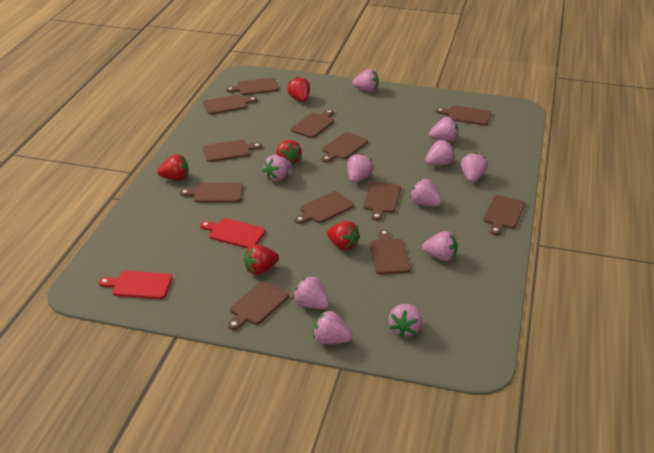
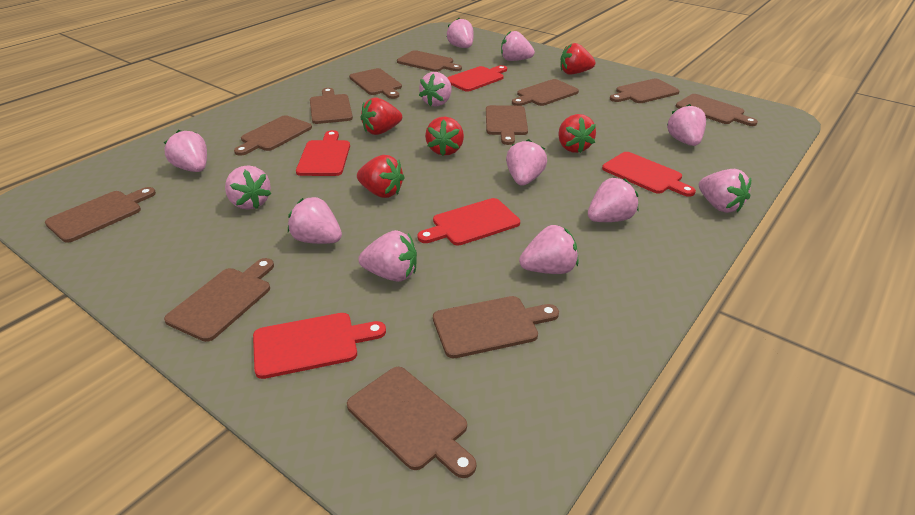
pink strawberry: [263,155,291,181] [293,276,330,309] [313,311,353,344] [347,153,373,183] [352,69,379,92] [389,304,422,337] [410,179,442,206] [422,231,457,261] [425,140,455,165] [429,117,458,142] [461,152,488,182] = 11 -> [164,130,207,172] [225,165,271,210] [288,197,342,244] [358,230,417,282] [419,72,452,106] [447,18,474,48] [501,31,535,61] [506,139,547,186] [519,225,579,274] [588,178,638,222] [667,104,706,146] [699,169,751,213] = 12
red cutting board: [99,271,172,299] [200,218,266,248] = 2 -> [253,313,386,379] [296,130,350,176] [417,198,520,246] [447,65,507,92] [602,152,696,197] = 5

